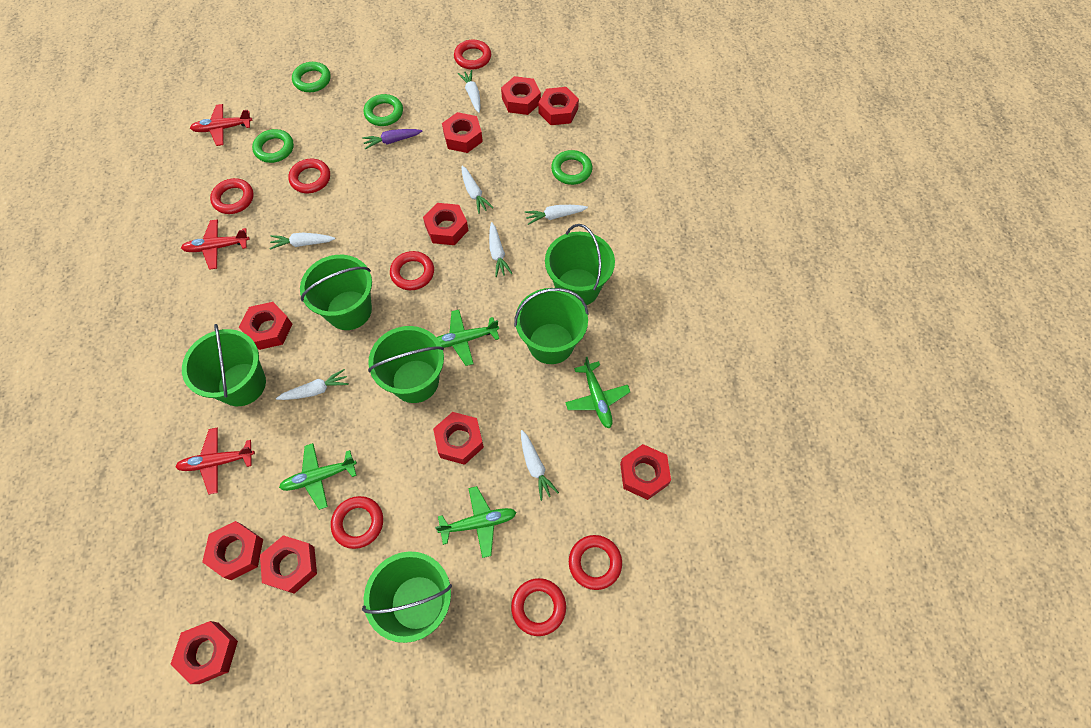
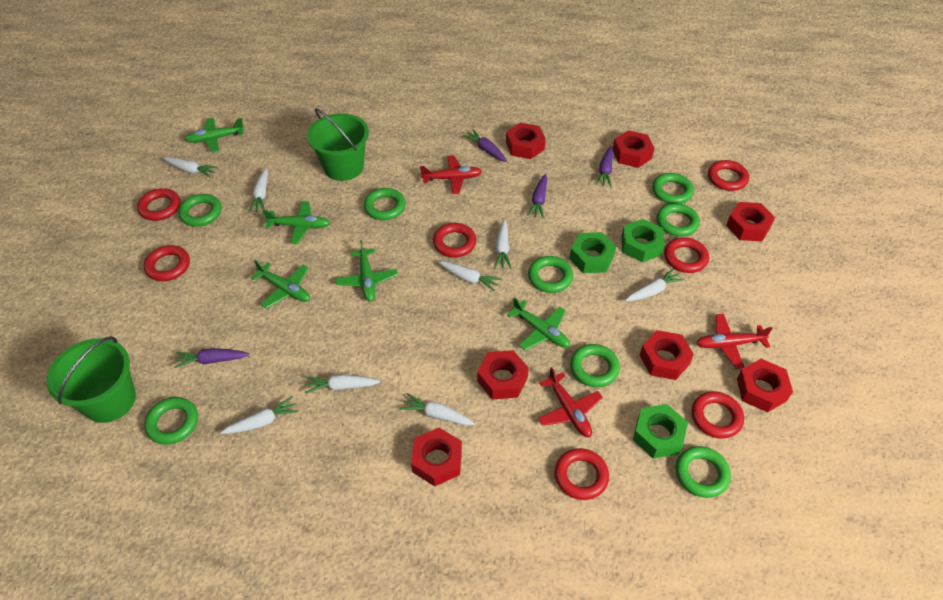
green bucket: [182,324,266,406] [300,255,372,330] [362,551,452,643] [368,326,444,403] [514,288,589,364] [545,224,615,305] = 6 -> [46,336,136,423] [307,108,369,181] = 2
green nut: none = 0 -> [569,232,616,273] [622,219,665,262] [633,404,688,459] = 3
green plane: [279,443,357,510] [435,486,516,558] [436,310,499,366] [565,357,630,429] = 4 -> [184,117,245,152] [251,260,310,309] [263,201,330,244] [335,240,398,302] [507,297,570,350] = 5
green ring: [252,129,294,163] [292,62,330,92] [364,94,403,126] [551,150,592,185] = 4 -> [144,397,198,445] [178,194,222,227] [364,188,406,220] [528,256,573,293] [570,344,620,387] [652,173,694,204] [657,203,700,237] [676,446,731,498] = 8
purple carrot: [362,129,423,149] = 1 -> [174,348,249,368] [462,129,507,162] [527,174,547,218] [596,146,613,187] = 4
red nut: [171,621,238,684] [202,521,263,580] [239,302,293,350] [260,535,317,594] [423,203,469,245] [433,412,484,465] [442,112,483,153] [501,76,541,115] [538,87,579,125] [620,444,671,500] = 10 -> [411,428,462,486] [477,350,529,399] [506,123,546,159] [613,130,654,168] [640,330,694,380] [726,202,775,241] [737,359,793,413] = 7
white carrot: [269,233,335,250] [276,369,349,400] [458,70,480,113] [461,166,494,214] [489,222,512,277] [521,430,559,501] [524,205,588,225] = 7 -> [163,157,218,177] [220,396,299,434] [248,168,268,212] [305,374,380,394] [400,393,475,425] [438,261,501,291] [494,220,512,269] [625,268,685,302] = 8

